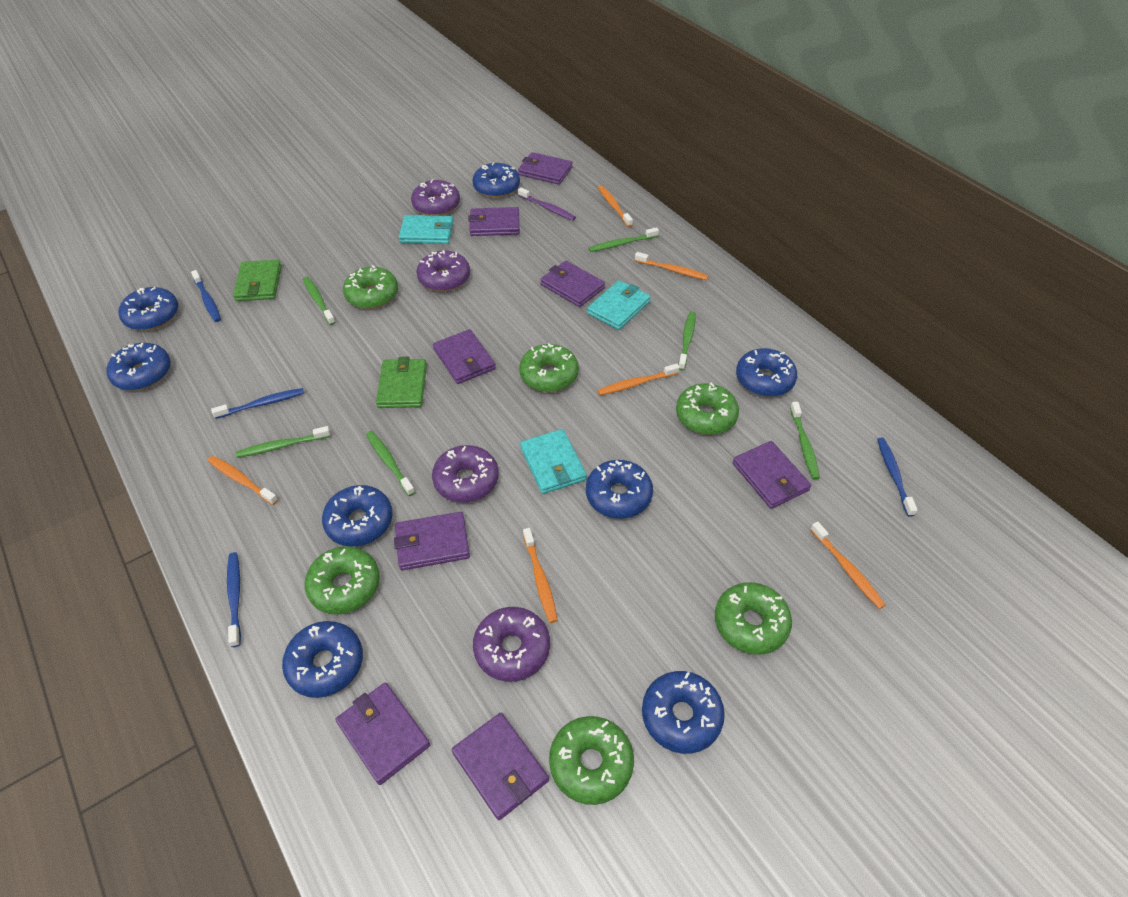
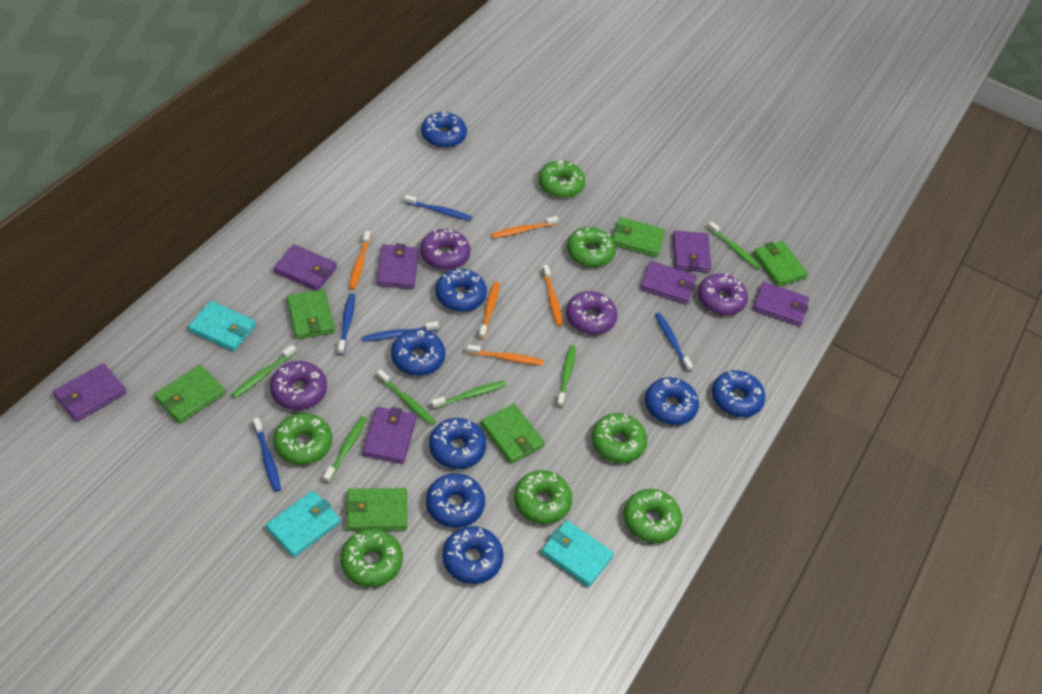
blue toothbrush: [191,270,221,322] [211,388,304,419] [227,552,241,647] [877,438,918,517] = 4 -> [253,418,281,492] [338,293,355,355] [362,321,439,342] [404,195,472,221] [655,313,693,372] = 5
green donut: [305,546,380,614] [343,265,398,309] [519,343,579,392] [549,716,634,805] [676,383,739,435] [715,582,792,655] = 6 -> [273,413,332,465] [341,529,403,587] [514,470,572,524] [538,160,585,198] [567,227,616,267] [592,413,647,463] [624,489,682,543] = 7
green wallet: [233,260,282,301] [376,357,427,408] = 2 -> [154,365,226,424] [287,290,335,339] [345,488,407,531] [481,404,545,464] [613,217,665,257] [753,241,808,287] = 6
orange toothbrush: [208,456,278,505] [523,528,558,623] [597,364,680,395] [598,186,633,227] [635,252,708,280] [810,522,885,609] = 6 -> [349,231,371,290] [467,344,544,365] [479,282,500,340] [491,216,558,238] [542,265,563,326] = 5
purple toothbrush: [518,187,576,221] = 1 -> none = 0
purple wallet: [335,682,430,785] [394,512,470,570] [433,329,496,384] [452,713,549,820] [468,207,520,236] [518,152,573,185] [540,261,605,307] [733,441,811,509] = 8 -> [53,363,127,422] [274,244,337,291] [363,407,416,464] [376,243,419,289] [640,261,696,304] [673,230,711,273] [753,282,809,326] = 7

